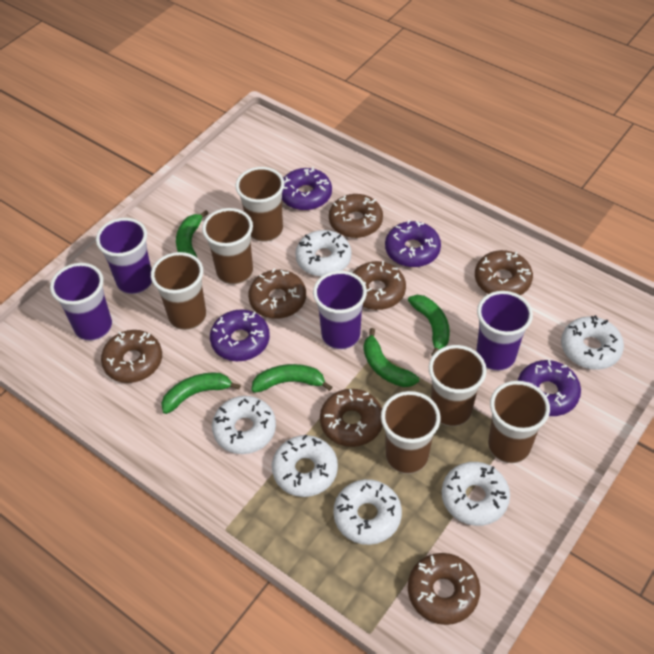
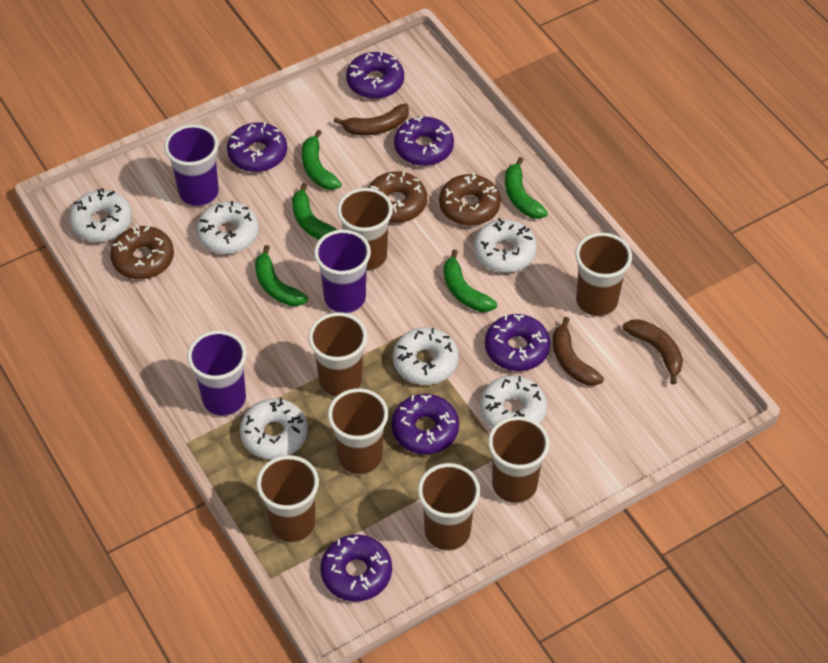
brown banana: none = 0 -> [334,104,409,135] [553,317,604,386] [623,319,683,384] = 3
brown cup: [151,252,206,330] [202,208,253,284] [235,167,285,242] [381,391,440,474] [429,345,487,426] [488,381,550,463] = 6 -> [256,455,319,543] [308,312,367,397] [328,388,388,475] [337,188,393,271] [418,463,480,551] [488,416,550,503] [575,232,632,317] = 7
brown donut: [101,330,162,383] [248,268,306,319] [320,389,383,447] [329,194,383,238] [353,261,406,310] [408,553,480,625] [475,250,533,295] = 7 -> [110,225,174,279] [368,171,427,223] [439,173,501,226] = 3
purple cup: [50,263,112,341] [96,218,152,294] [313,271,367,349] [476,291,533,371] = 4 -> [164,124,219,207] [187,330,247,416] [314,230,371,313] = 3
purple donut: [210,309,270,361] [282,167,332,210] [385,220,441,267] [518,360,581,416] = 4 -> [227,122,287,172] [320,534,392,602] [346,51,404,99] [391,394,459,454] [394,116,454,166] [485,314,550,371] = 6

